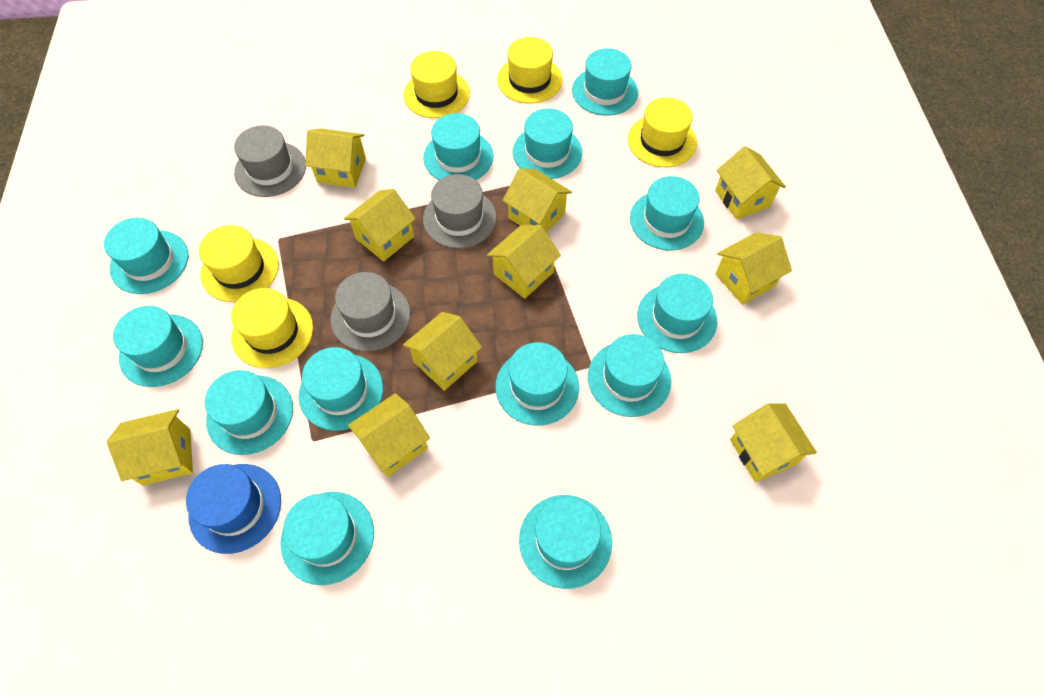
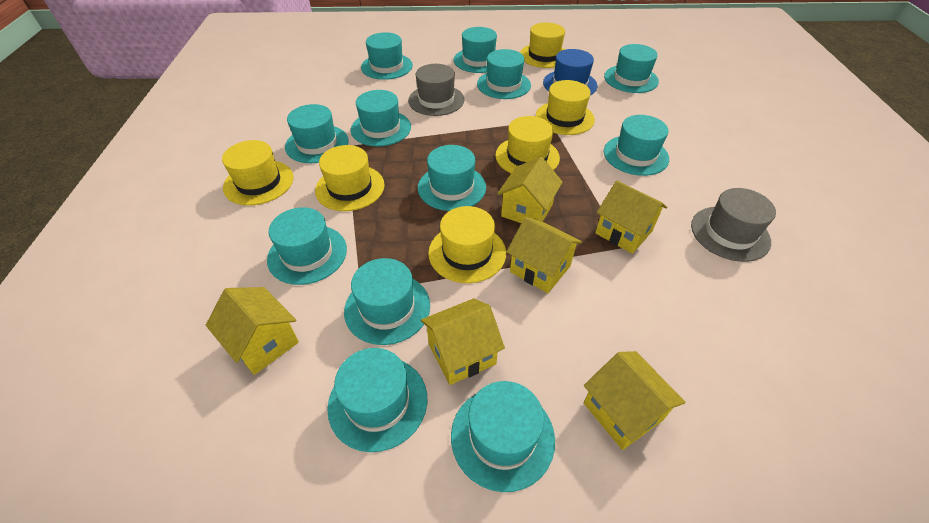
grey hat: [234,125,306,197] [330,272,411,351] [423,174,497,248] = 3 -> [408,64,464,116] [691,188,776,262] = 2
turquoise hat: [104,217,188,294] [113,306,203,387] [205,370,293,455] [280,492,374,585] [299,347,383,431] [423,113,494,180] [495,342,579,426] [513,108,582,179] [519,495,612,589] [572,48,638,116] [588,334,671,417] [630,176,704,250] [637,274,717,353] = 13 -> [267,207,347,285] [285,104,349,163] [327,348,427,452] [344,258,430,345] [351,90,411,147] [361,32,413,80] [418,145,486,211] [451,381,555,492] [454,27,497,73] [477,49,531,99] [604,44,659,93] [604,115,669,176] = 12
yellow hat: [199,225,279,302] [231,288,313,368] [403,51,470,118] [497,37,563,104] [628,97,697,167] = 5 -> [222,140,294,206] [315,145,385,211] [428,206,506,283] [495,116,560,173] [520,22,565,68] [536,80,595,135] = 6
yellow house: [107,409,193,486] [305,128,366,188] [344,189,416,262] [348,393,430,477] [403,312,482,391] [487,225,561,299] [502,168,572,233] [715,146,786,220] [716,232,792,305] [730,403,817,482] = 10 -> [206,287,299,375] [421,298,505,385] [497,156,563,223] [507,217,582,293] [584,351,685,450] [595,181,667,254] = 6

